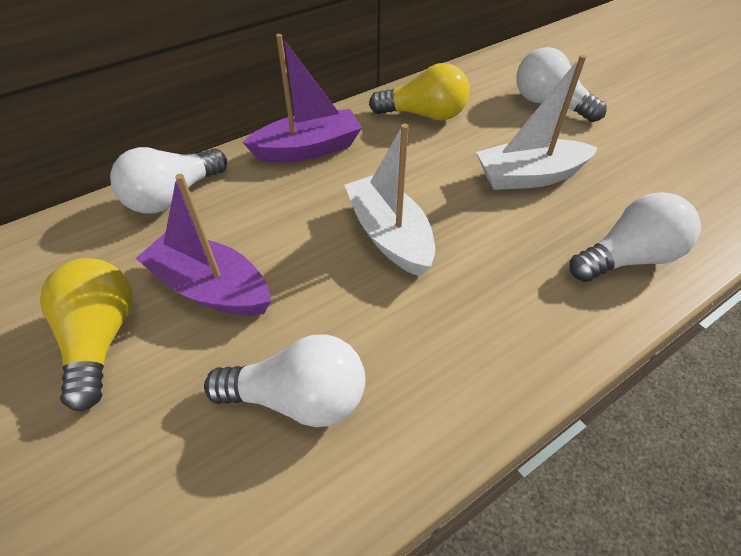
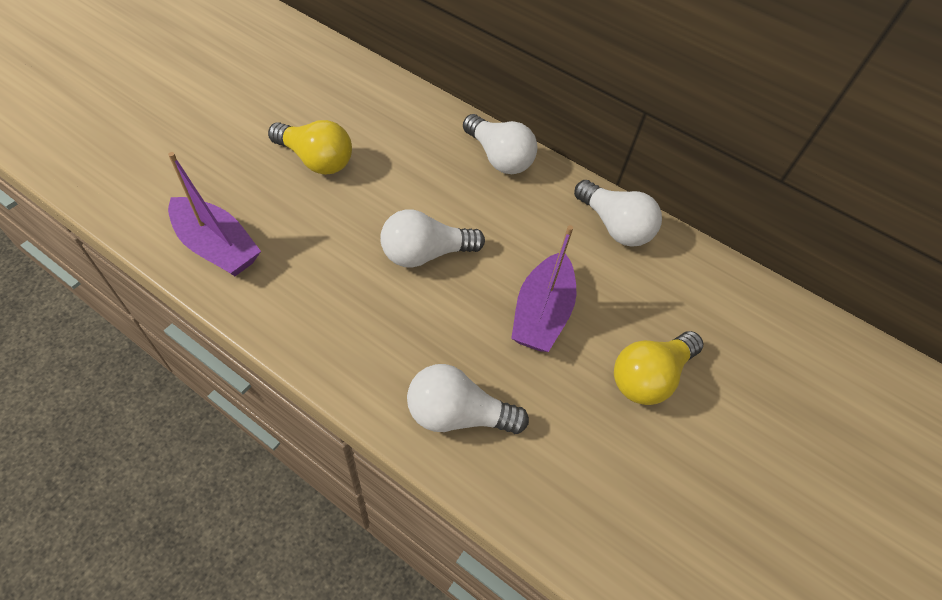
white boat: [345,124,435,277] [476,55,598,190] = 2 -> none = 0

